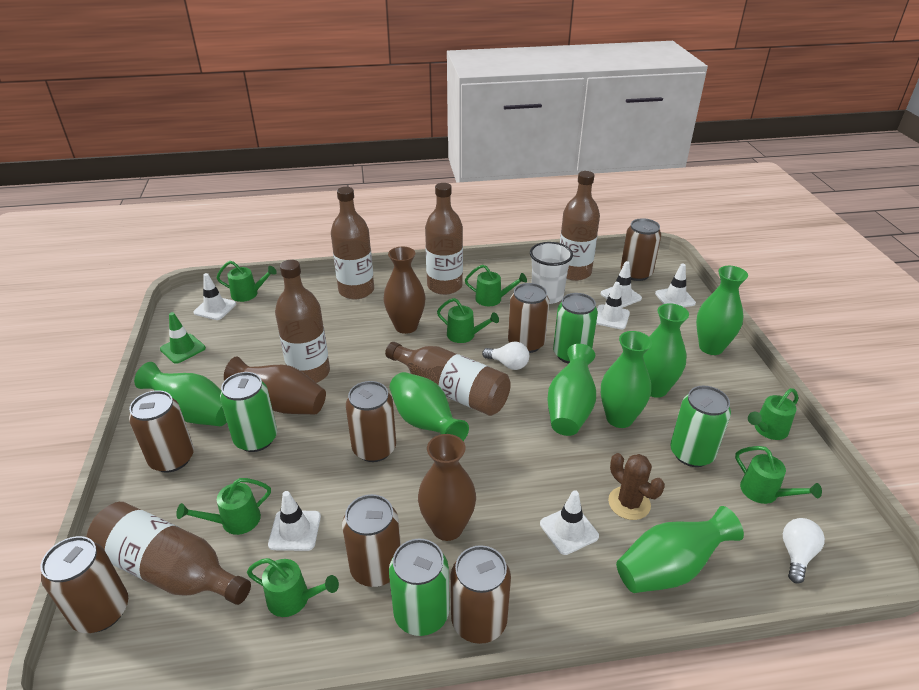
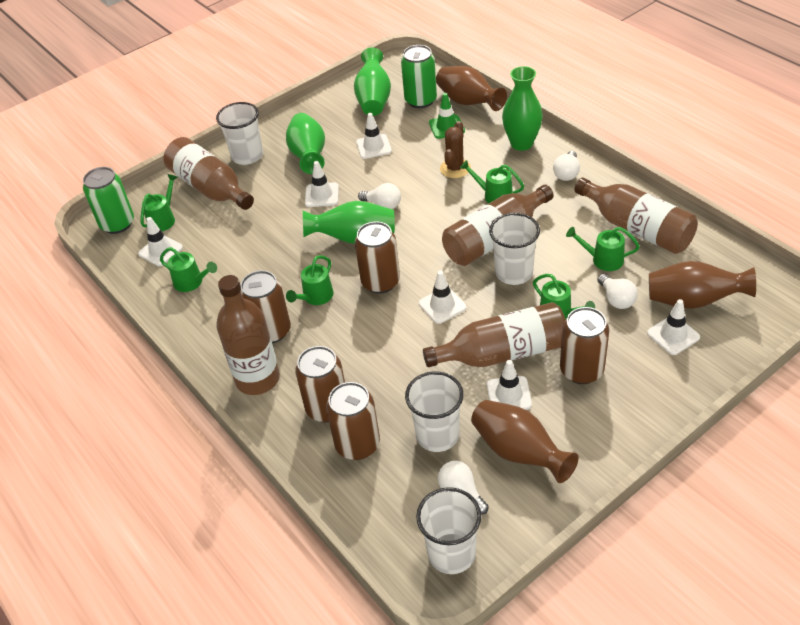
brown bottle: [86,502,251,605] [275,260,330,383] [331,187,374,300] [385,342,511,416] [425,183,463,295] [560,171,600,281] = 6 -> [163,137,254,210] [216,275,280,395] [423,302,566,367] [442,185,554,266] [574,178,698,254] = 5
brown can: [41,536,128,633] [129,390,194,473] [342,494,401,587] [346,381,396,462] [451,545,511,644] [508,283,549,353] [620,218,661,281] = 7 -> [240,270,291,343] [295,346,345,422] [326,382,380,460] [355,222,400,294] [560,307,609,384] = 5
green can: [220,372,277,452] [389,539,449,636] [553,293,598,364] [670,386,731,467] = 4 -> [83,167,134,234] [401,45,437,108] = 2
green vase: [134,362,227,426] [390,372,469,441] [547,344,596,436] [601,331,652,428] [616,506,744,593] [643,303,689,398] [696,266,748,355] = 7 -> [286,113,325,174] [303,201,395,244] [354,48,391,116] [502,66,543,151] = 4
green watering can: [176,478,271,535] [217,261,277,302] [247,558,339,617] [437,298,499,343] [465,265,527,306] [735,446,822,504] [748,388,798,440] = 7 -> [140,174,177,231] [160,247,217,292] [286,255,334,305] [460,160,524,203] [533,274,595,319] [566,227,640,271] = 6
white cup: [530,242,573,304] = 1 -> [216,102,263,165] [405,372,464,452] [416,487,481,574] [489,213,540,285] = 4
white light bulb: [482,342,529,370] [783,518,825,584] = 2 -> [358,183,401,209] [438,461,489,515] [553,151,580,181] [597,274,638,309] = 4

